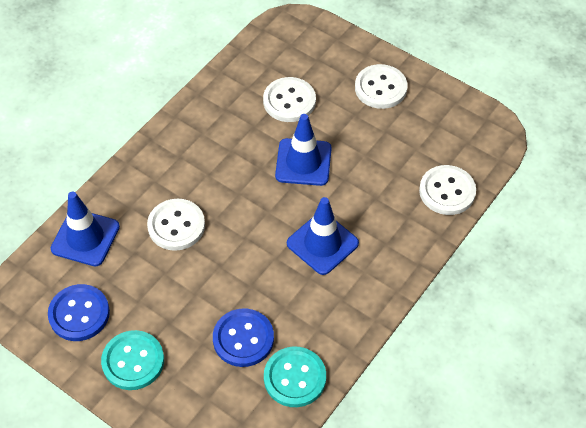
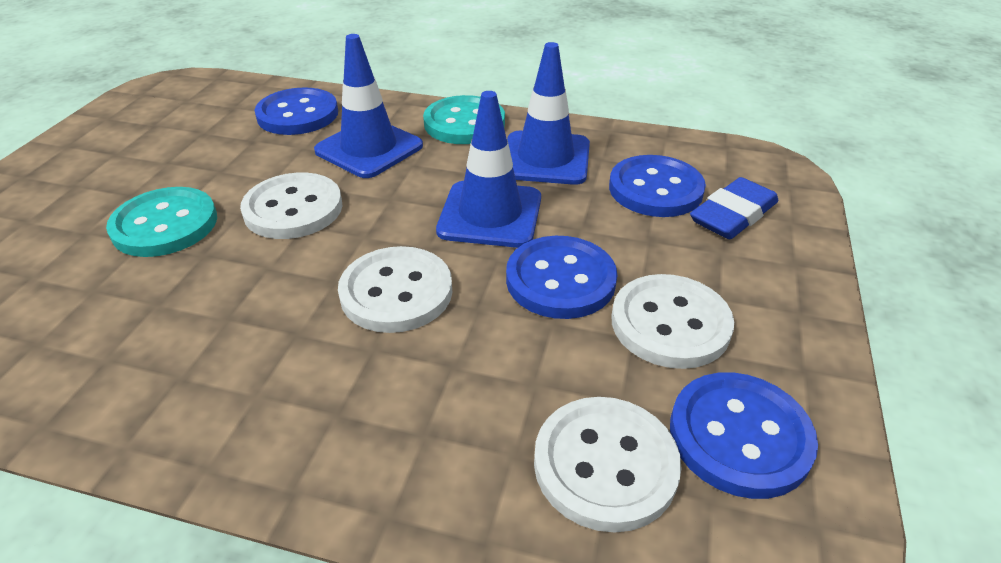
blue button: [48,284,110,341] [213,308,274,367] = 2 -> [254,87,338,135] [506,236,617,319] [609,155,706,217] [670,372,818,499] = 4
blue eraser: none = 0 -> [690,177,779,239] = 1

